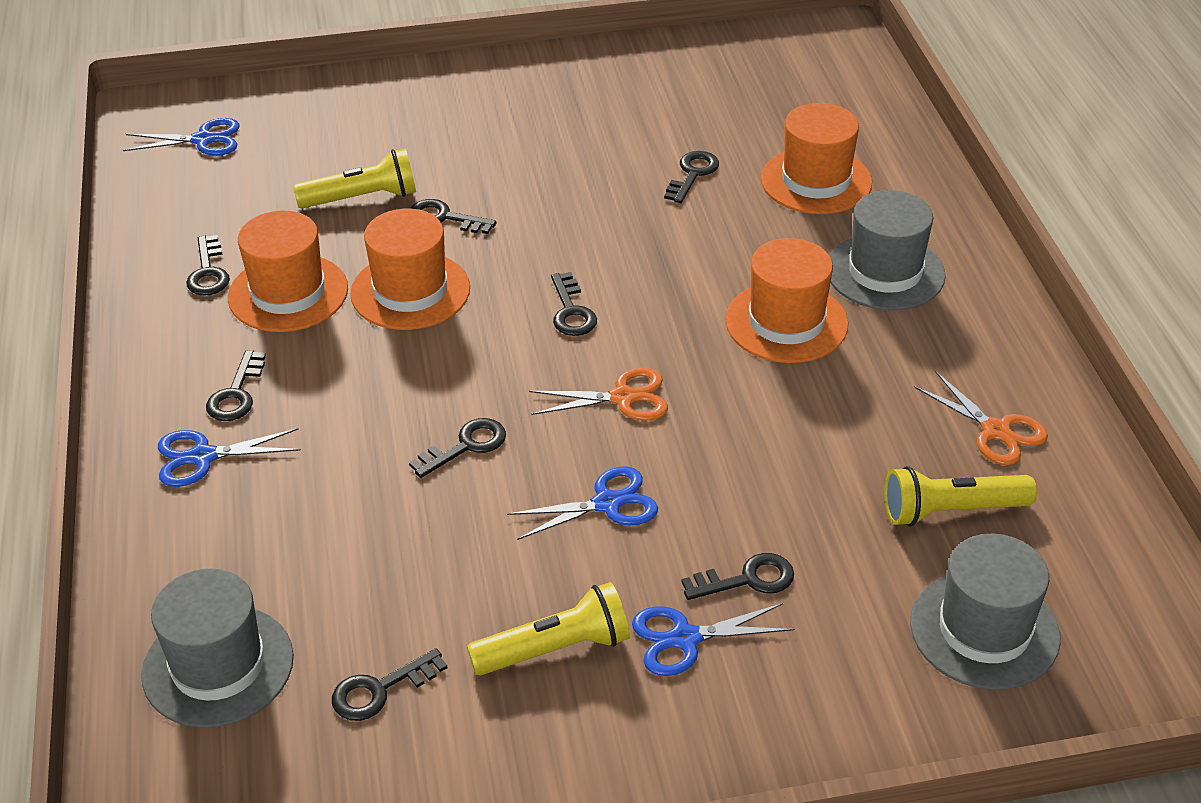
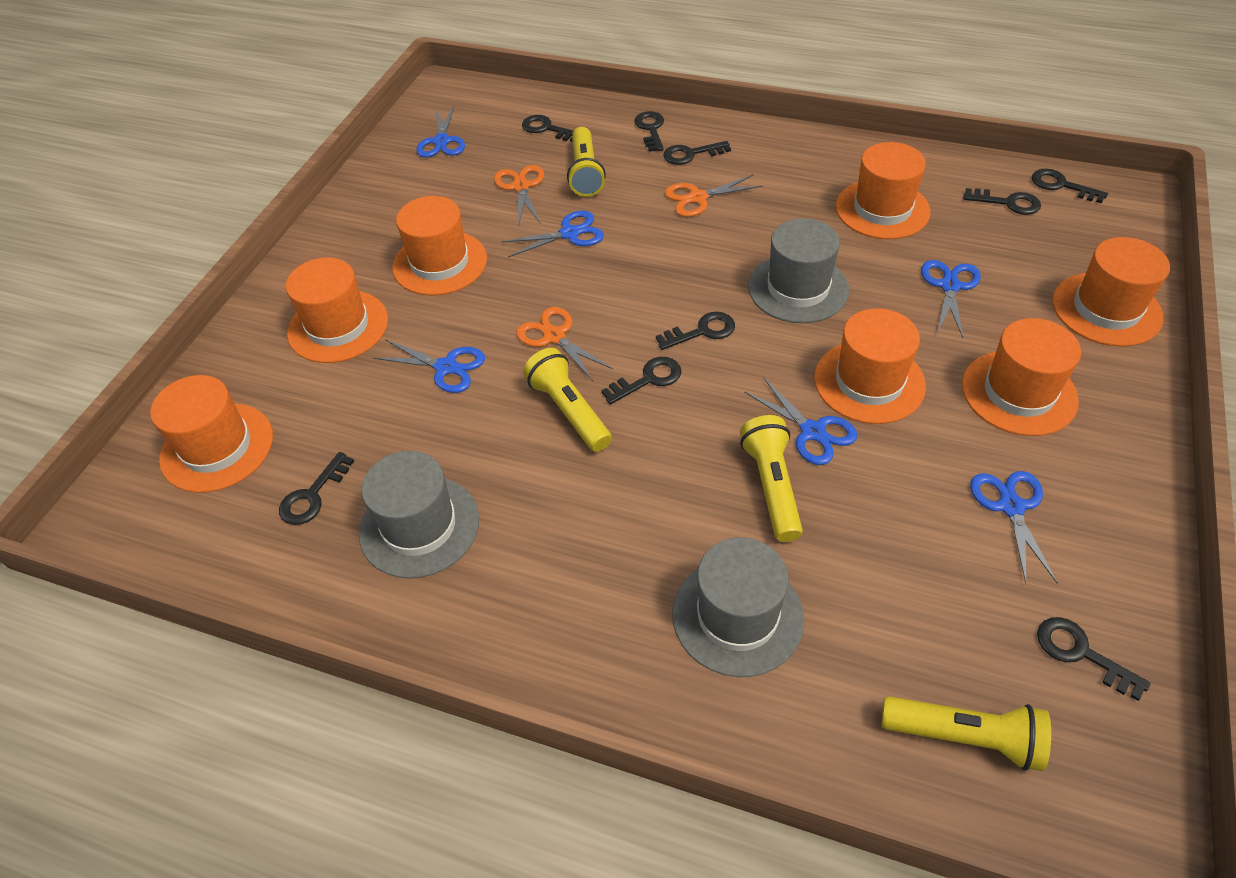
black key: [186,235,230,296] [206,350,266,421] [332,648,448,721] [409,418,506,478] [410,199,497,234] [551,272,597,336] [664,151,719,203] [681,553,794,600] = 8 -> [279,452,354,525] [522,115,573,142] [601,357,681,405] [634,111,664,152] [656,311,735,350] [663,141,731,165] [963,188,1041,215] [1032,169,1108,203] [1037,617,1151,701] = 9
blue scissors: [123,118,240,156] [158,428,301,487] [507,467,658,540] [632,603,794,676] = 4 -> [373,339,485,393] [416,106,465,158] [502,211,604,258] [744,377,858,465] [921,260,981,338] [970,471,1058,583] = 6
orange hat: [228,211,348,332] [350,209,470,330] [725,238,848,363] [761,103,872,214] = 4 -> [150,375,273,493] [286,257,388,363] [392,196,487,295] [814,308,926,424] [836,142,931,239] [962,318,1081,436] [1052,237,1170,347] = 7
orange scissors: [529,368,668,421] [914,372,1048,465] = 2 -> [494,165,544,227] [516,307,613,381] [665,174,763,217] = 3
yellow flashlight: [293,148,416,209] [467,582,630,675] [884,466,1037,526] = 3 -> [523,348,612,452] [567,127,606,197] [740,415,803,542] [882,696,1051,771] = 4

